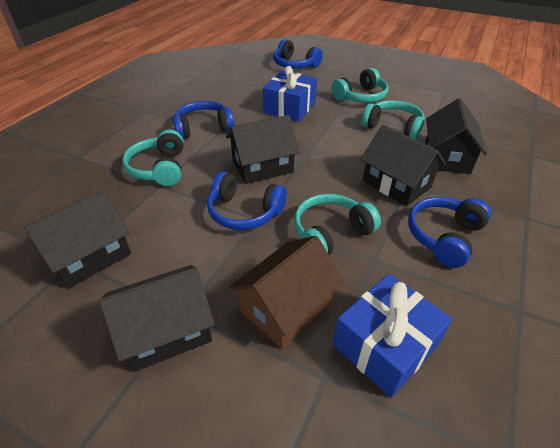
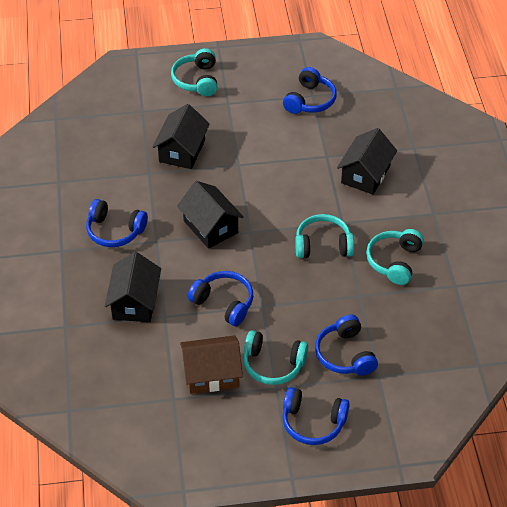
black house: [23,190,131,288] [99,265,215,372] [226,115,300,184] [360,125,446,206] [426,98,487,174] = 5 -> [105,252,161,322] [152,104,210,169] [177,181,244,249] [337,128,397,194] = 4
blue gift: [263,66,317,122] [333,274,452,398] = 2 -> none = 0
blue headphones: [173,101,234,139] [207,171,287,230] [273,39,323,68] [408,197,491,268] = 4 -> [86,199,148,247] [188,271,253,326] [282,387,350,445] [283,67,337,114] [315,314,378,376] = 5

